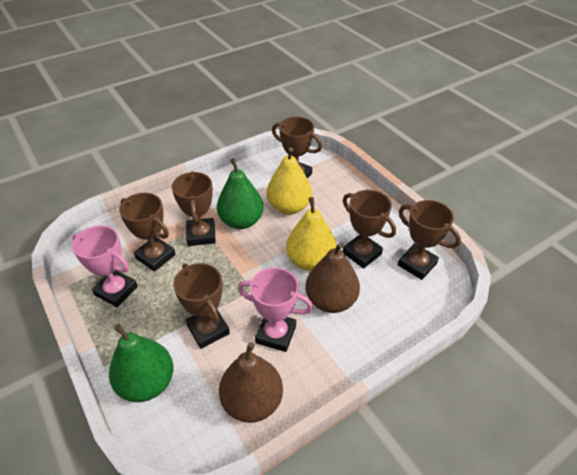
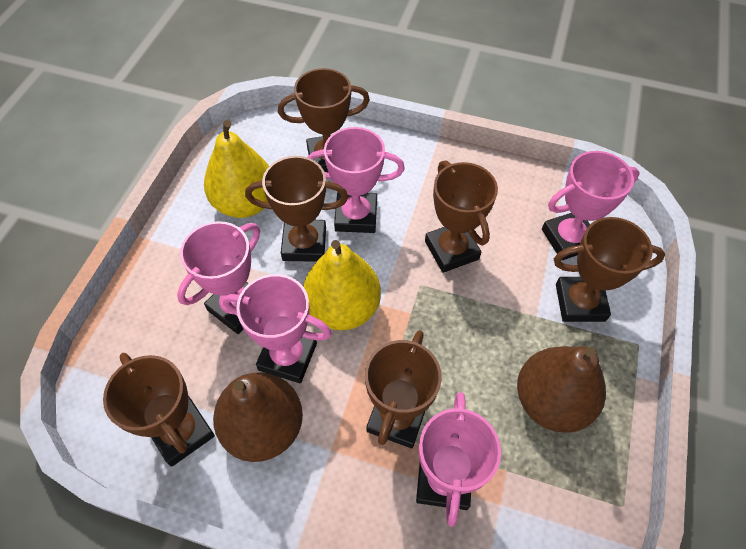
green pear: [109,324,173,402] [217,158,263,229] = 2 -> none = 0
pink trophy: [72,225,138,307] [238,268,313,352] = 2 -> [177,221,260,334] [223,274,332,383] [307,127,405,233] [416,392,501,527] [542,151,640,260] = 5

